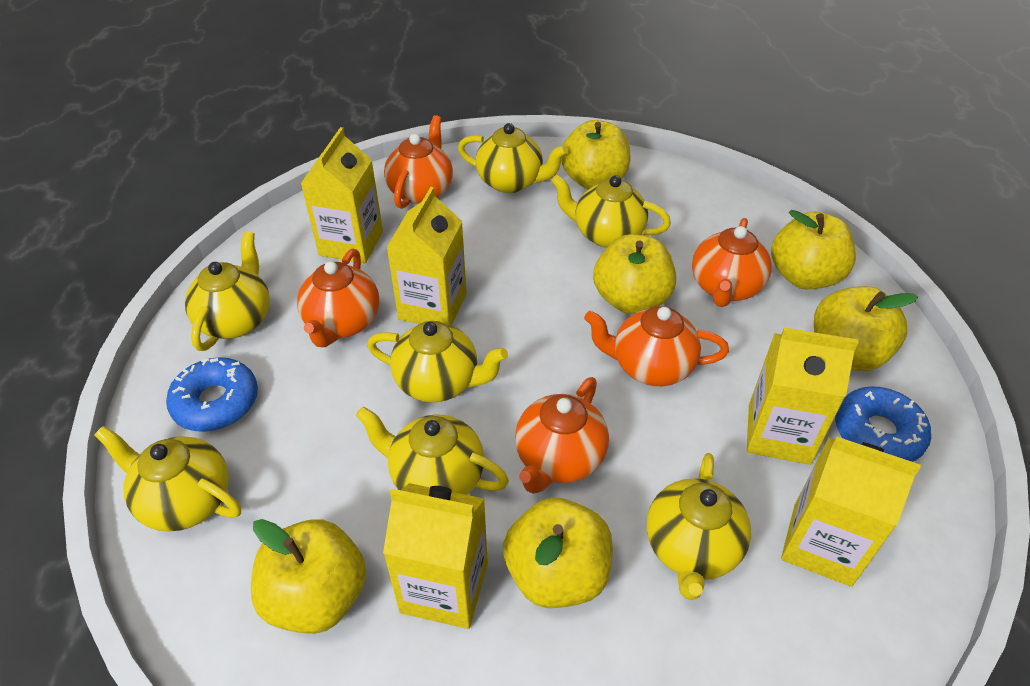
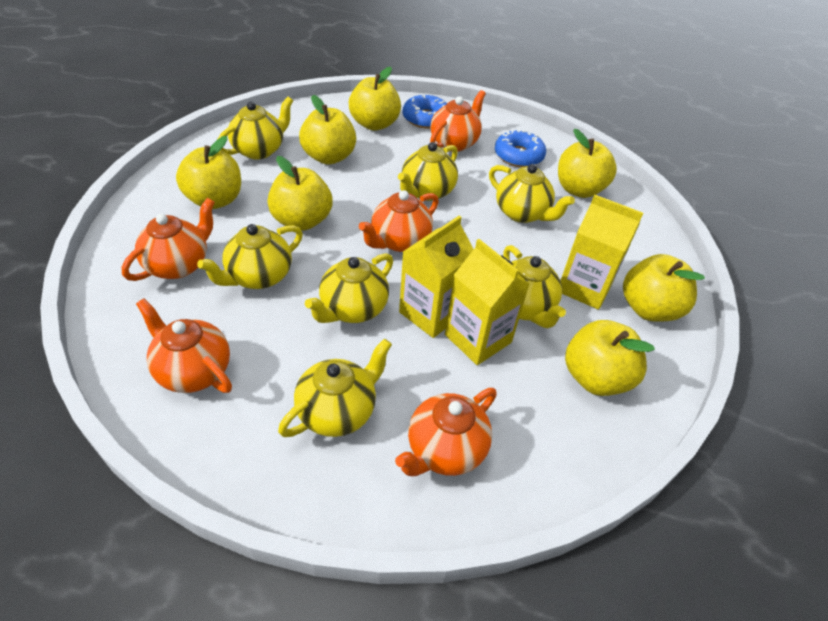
yellow apple: [251,519,366,634] [503,498,613,608] [561,120,631,189] [593,234,676,314] [771,210,856,289] [814,286,918,371] = 6 -> [176,136,241,209] [267,156,332,231] [299,95,356,165] [349,67,401,131] [558,129,617,198] [565,320,655,396] [623,254,705,322] = 7
yellow carton: [301,127,383,263] [383,483,488,629] [386,187,467,325] [747,327,858,465] [781,436,921,587] = 5 -> [399,216,474,338] [445,239,530,365] [560,195,643,310] = 3

